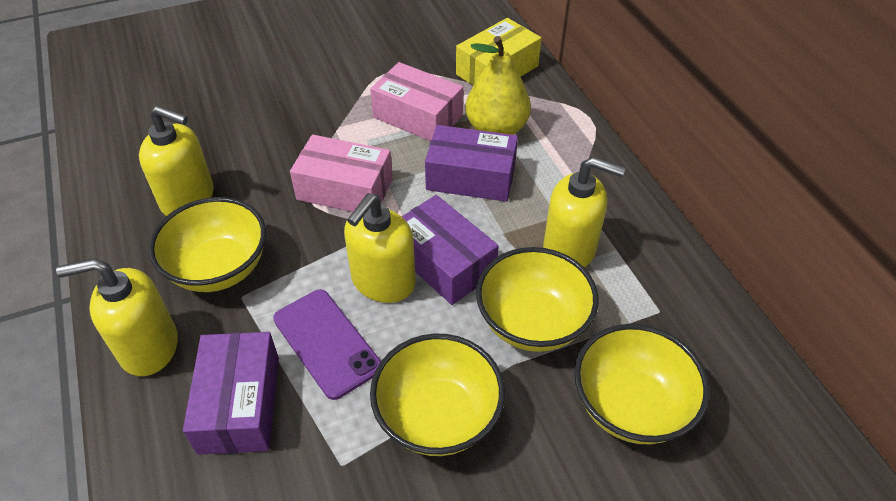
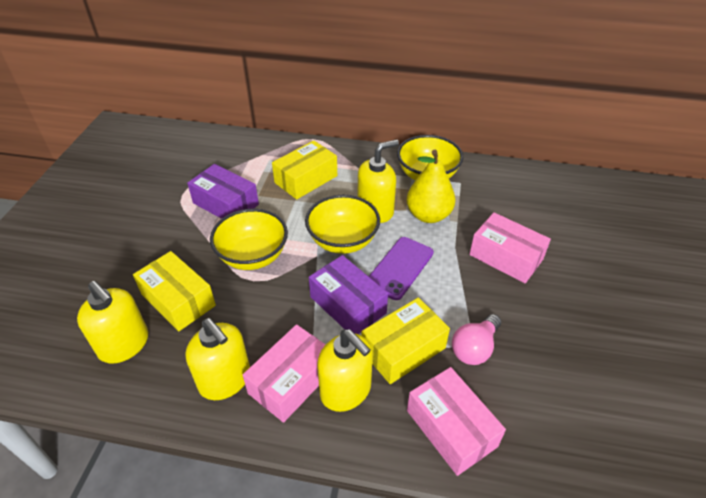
pink box: [290,135,393,212] [370,62,463,141] = 2 -> [243,324,326,423] [407,367,506,476] [469,212,551,283] = 3
pink light bulb: none = 0 -> [452,314,501,365] = 1
purple box: [183,332,279,455] [402,195,499,305] [425,125,518,202] = 3 -> [187,164,259,219] [309,255,388,334] = 2
yellow bowl: [149,197,266,292] [370,333,505,456] [476,247,599,352] [574,324,710,445] = 4 -> [210,209,288,270] [305,195,380,254] [397,135,464,180] = 3
yellow box: [456,18,541,86] = 1 -> [133,251,216,331] [272,140,337,200] [362,297,450,384] = 3

